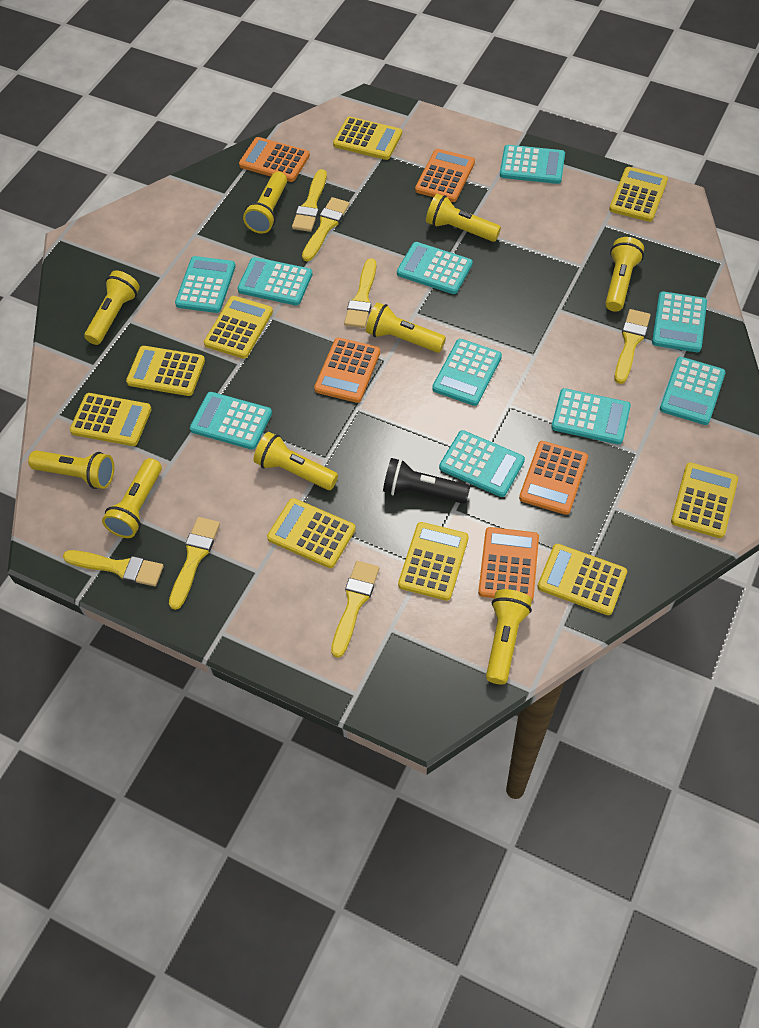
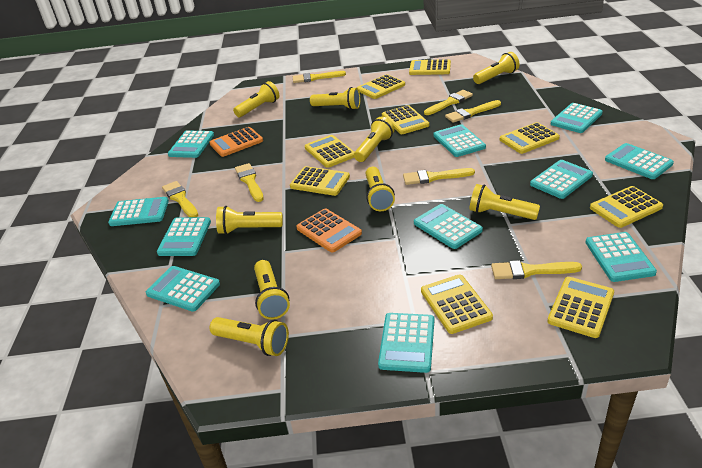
black flashlight: [383,458,470,504] = 1 -> none = 0
orange calculator: [239,137,310,182] [314,338,380,403] [415,149,475,202] [478,527,539,601] [519,441,588,515] = 5 -> [209,127,263,157] [297,208,362,253] = 2
turquoise calculator: [175,256,236,313] [190,392,272,450] [238,257,313,306] [397,242,473,294] [432,339,502,406] [439,430,525,497] [500,145,565,184] [551,388,631,445] [652,291,707,352] [660,357,725,425] = 10 -> [108,197,169,226] [146,266,220,312] [157,217,211,256] [168,130,214,158] [378,313,434,373] [414,204,483,249] [433,124,486,157] [530,160,593,199] [551,103,603,133] [585,232,657,282] [605,143,674,179] = 11

